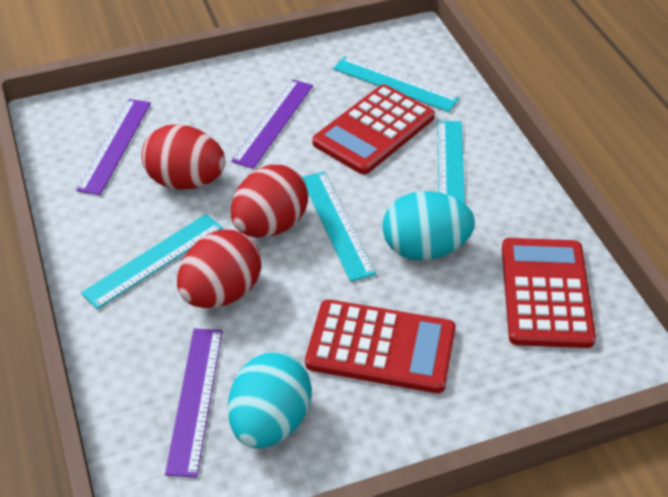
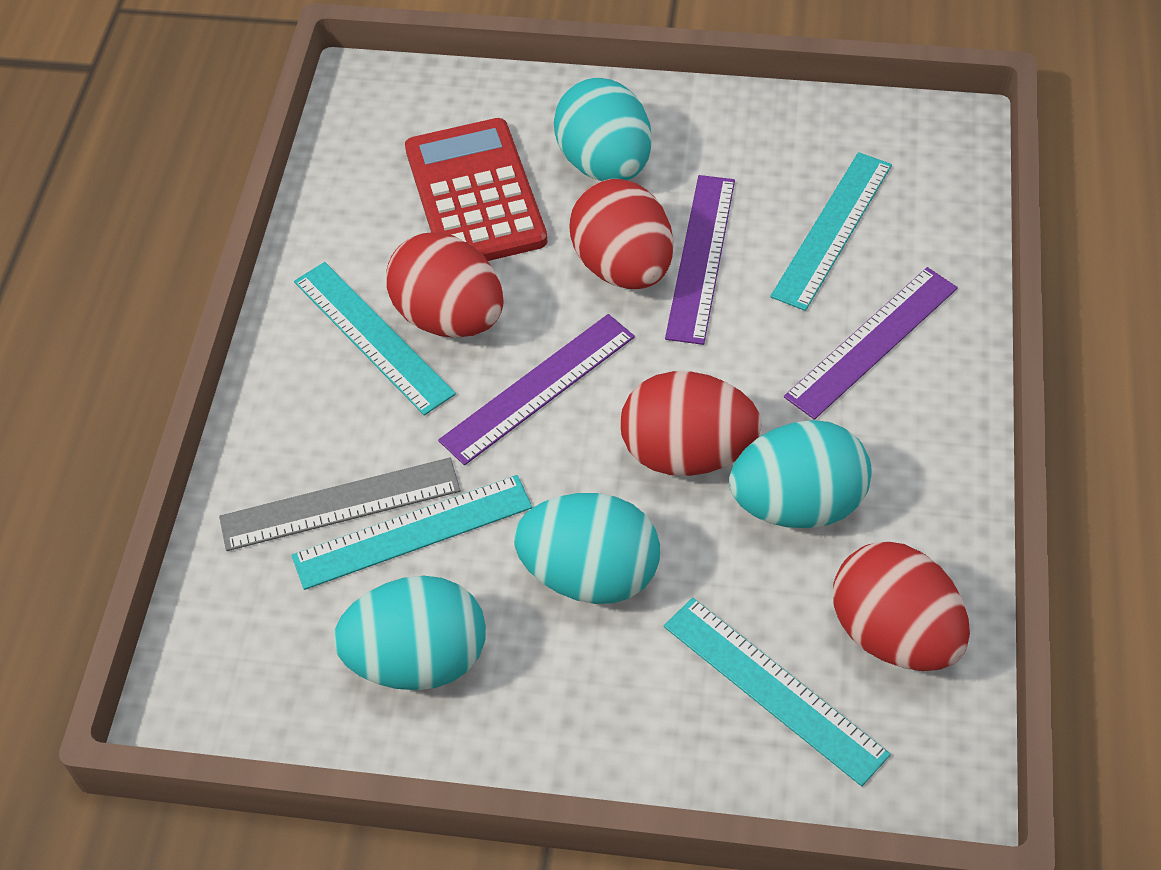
grey ruler: none = 0 -> [219,458,461,551] = 1
red calculator: [305,299,456,393] [312,84,435,175] [502,238,596,348] = 3 -> [405,118,548,261] = 1
red egg: [142,124,226,190] [177,230,261,308] [231,165,308,238] = 3 -> [386,232,504,338] [569,179,673,289] [621,371,762,476] [833,541,970,671] = 4
turquoise egg: [228,352,312,448] [383,191,475,261] = 2 -> [333,576,486,690] [514,493,660,604] [554,78,652,181] [729,420,872,528] = 4

